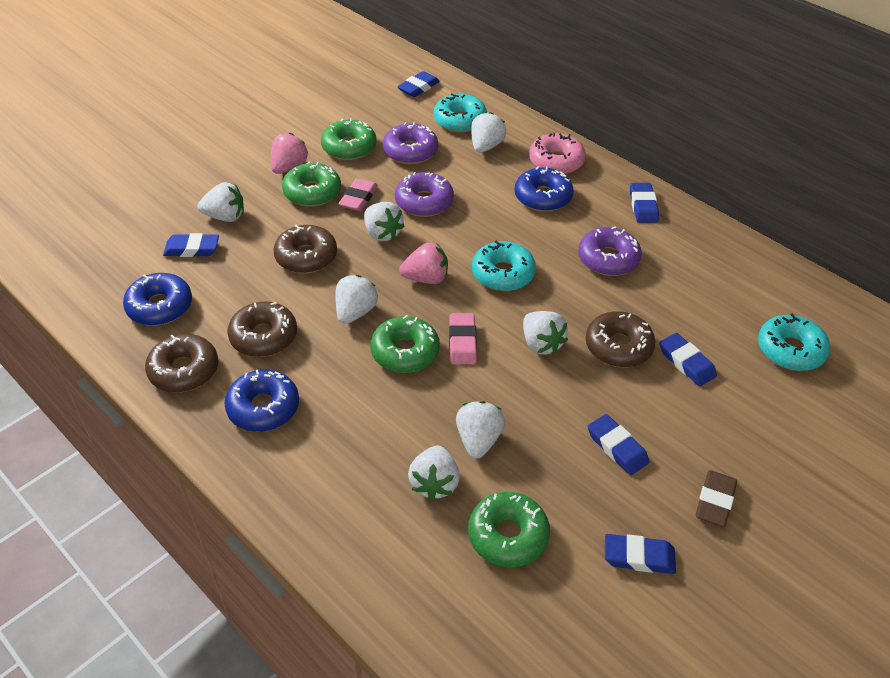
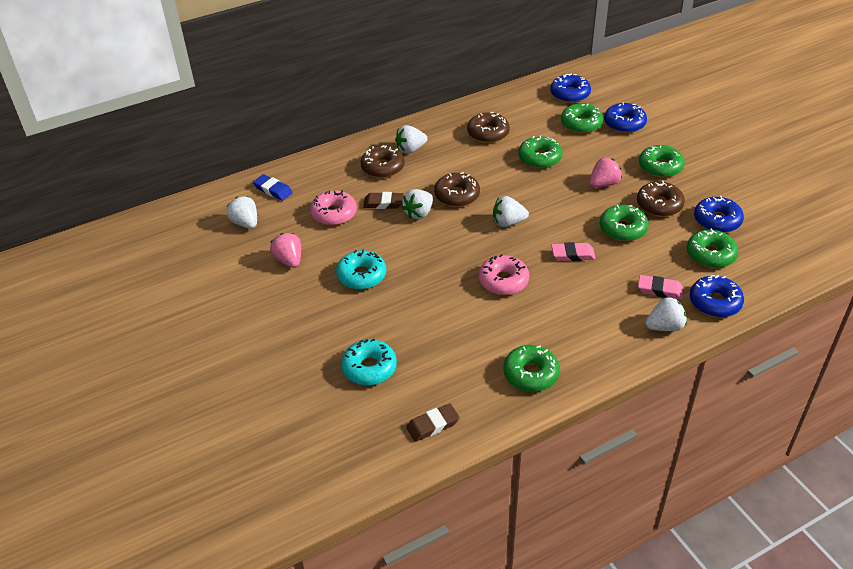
blue donut: [123,273,192,326] [224,369,299,432] [515,166,574,212] = 3 -> [550,74,591,103] [604,103,647,133] [690,275,744,317] [694,196,744,233] = 4
blue eraser: [163,233,219,257] [397,71,440,97] [588,414,650,475] [605,534,676,574] [630,183,659,223] [659,333,717,386] = 6 -> [253,174,293,201] = 1
brown eraser: [696,470,737,527] = 1 -> [363,192,404,209] [406,403,460,442] = 2
green donut: [282,162,341,207] [321,118,377,160] [370,315,440,373] [468,492,550,567] = 4 -> [503,345,560,392] [518,135,563,169] [561,103,604,133] [600,205,649,241] [639,145,685,178] [687,228,738,268] = 6
pink donut: [529,133,586,174] = 1 -> [310,190,357,226] [478,254,529,295] = 2
purple donut: [383,122,438,164] [395,172,454,217] [578,226,642,276] = 3 -> none = 0
turquoise donut: [434,93,487,133] [472,240,536,291] [758,313,830,371] = 3 -> [336,249,386,290] [341,339,397,386] = 2
white strawberry: [198,182,244,222] [335,275,378,324] [364,202,405,241] [408,445,460,501] [456,401,505,459] [471,112,506,153] [523,311,568,355] = 7 -> [227,196,257,229] [395,125,428,154] [402,189,433,219] [493,196,529,227] [645,297,687,331] = 5

